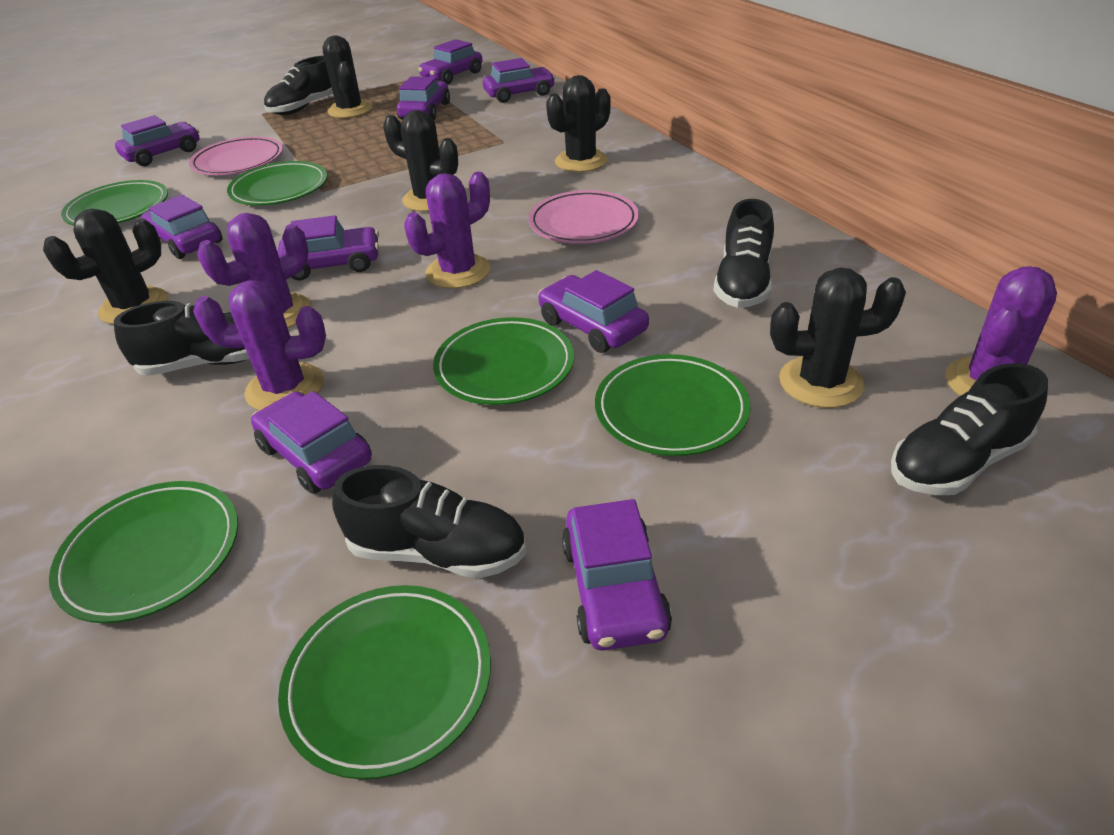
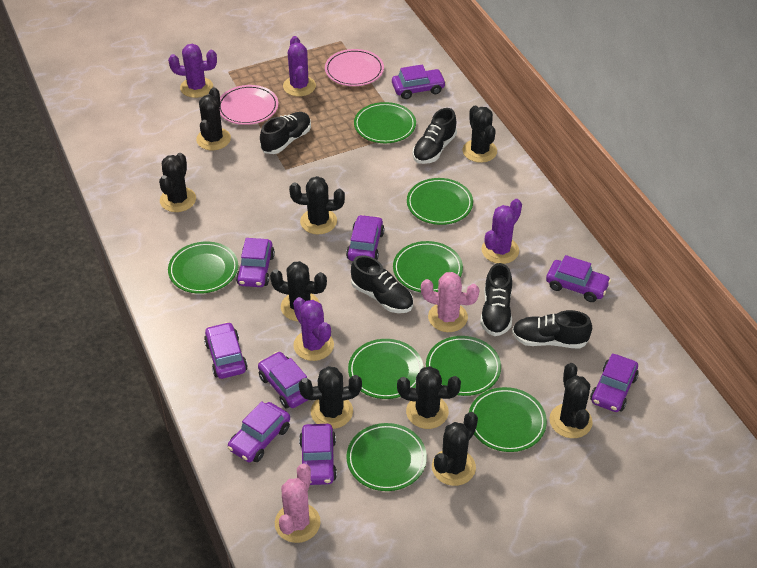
black cactus: [43,209,168,325] [323,35,372,118] [383,110,458,212] [546,75,611,172] [770,268,906,408] = 5 -> [159,153,196,212] [196,87,231,150] [270,261,327,321] [289,176,345,234] [299,366,362,429] [397,366,461,429] [432,412,478,486] [463,106,497,163] [549,363,593,438] = 9
green plate: [49,481,238,623] [61,180,168,226] [227,161,327,205] [278,585,491,779] [433,317,574,405] [595,354,750,456] = 6 -> [168,241,238,294] [346,423,427,491] [348,339,424,399] [354,102,416,143] [393,241,463,292] [407,178,473,225] [426,336,501,396] [469,387,547,452] = 8
pink cactus: none = 0 -> [275,463,321,543] [421,272,480,332] = 2

